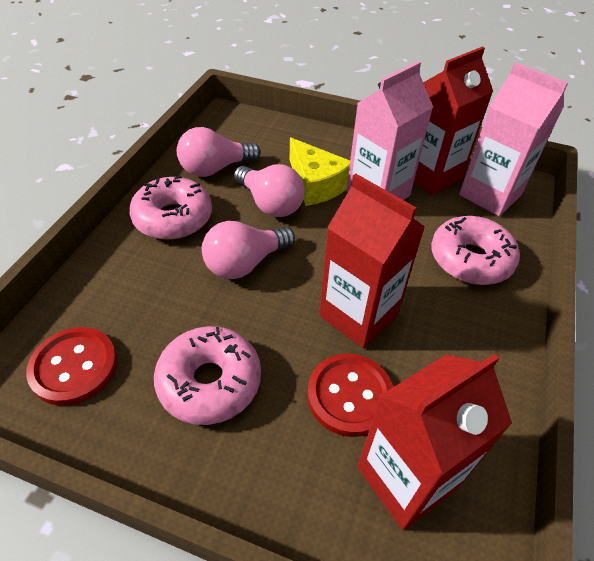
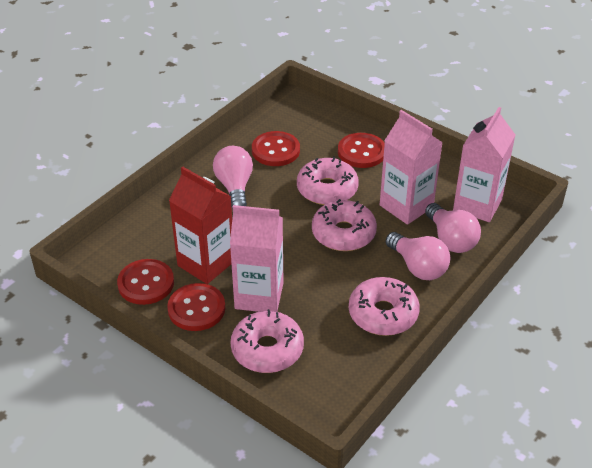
pink carton: [346,61,433,200] [459,62,568,216] = 2 -> [230,205,284,312] [380,110,443,225] [453,107,515,222] = 3
pink donut: [129,175,212,240] [154,326,261,425] [431,216,520,285] = 3 -> [231,309,304,373] [297,157,359,205] [312,199,377,251] [349,277,420,336] = 4
red button: [26,327,117,406] [307,354,393,437] = 2 -> [117,259,174,305] [167,283,225,331] [252,131,300,166] [338,133,385,168] = 4
red carton: [319,174,425,348] [357,353,512,530] [414,47,493,195] = 3 -> [169,166,232,284] = 1
yellow cheese: [290,138,350,206] = 1 -> none = 0

